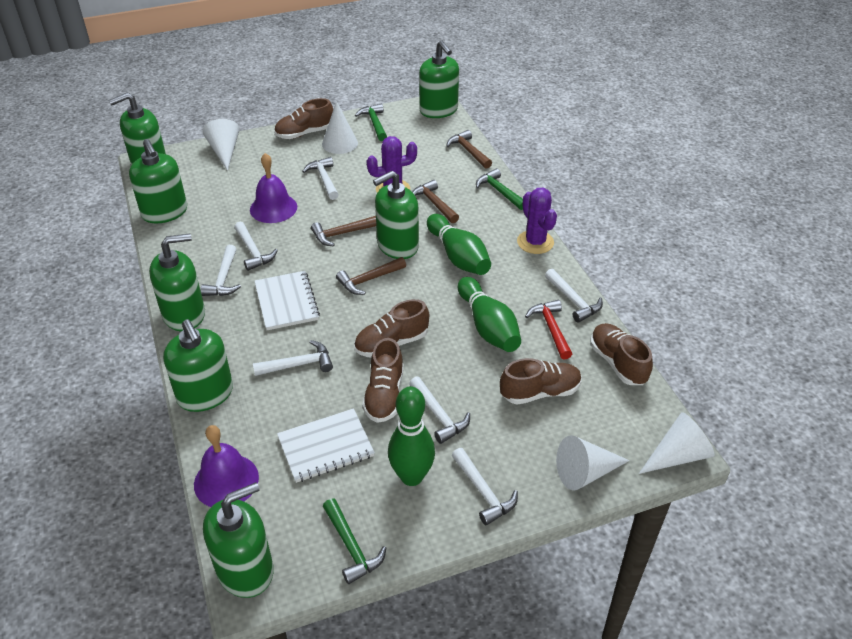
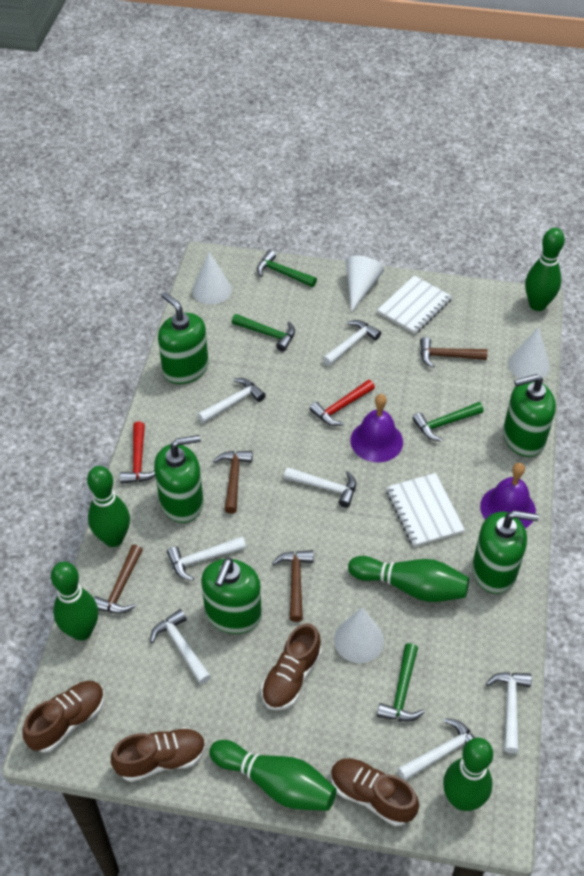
brown shoe: [274,98,333,139] [354,299,429,357] [362,338,404,423] [500,358,582,405] [590,323,653,385] = 5 -> [23,681,105,753] [111,727,206,782] [261,623,322,710] [331,758,419,826] = 4
green bowling pin: [388,386,435,486] [427,214,491,275] [458,277,521,352] = 3 -> [51,562,98,641] [87,466,130,547] [209,740,337,811] [348,556,469,602] [443,738,493,811] [525,228,565,311] = 6
green hammer: [323,499,386,584] [355,103,387,141] [476,168,523,210] = 3 -> [232,314,295,352] [257,250,317,287] [377,643,425,722] [412,402,484,441] = 4
green soap dispenser: [109,93,166,165] [129,139,187,223] [149,234,205,331] [163,319,233,412] [203,482,274,598] [373,171,419,259] [419,41,459,118] = 7 -> [154,435,203,523] [158,292,208,384] [201,558,262,634] [472,510,539,594] [503,374,556,457] = 5
purple cactus: [366,136,417,193] [517,188,557,254] = 2 -> none = 0
red hammer: [525,300,572,359] = 1 -> [120,422,155,484] [310,380,375,426] = 2

